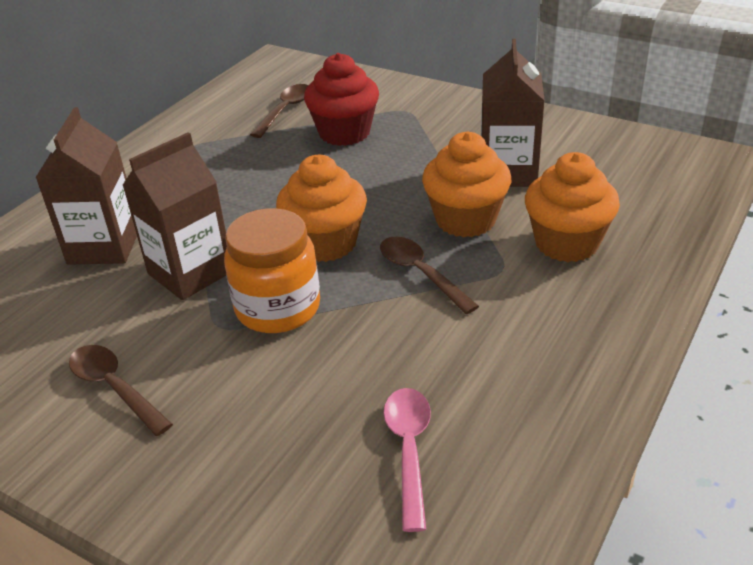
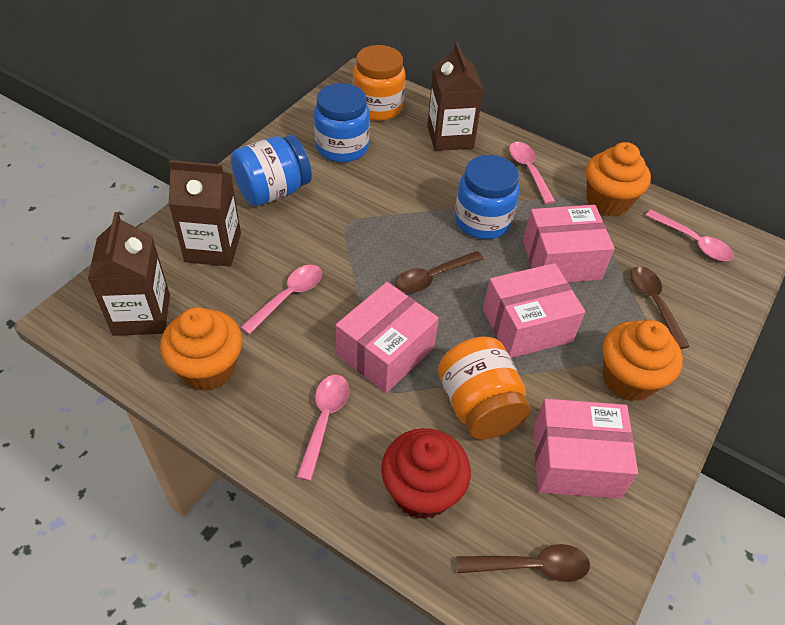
blue jar: none = 0 -> [231,135,312,206] [314,83,370,163] [455,155,519,239] = 3
orange jar: [224,208,320,333] = 1 -> [353,45,405,121] [438,337,531,440] = 2
pink box: none = 0 -> [336,282,439,393] [483,263,585,358] [523,205,615,282] [534,399,638,499] = 4
pink spoon: [384,388,431,532] = 1 -> [240,265,322,335] [296,375,349,481] [509,142,556,204] [645,210,734,261] = 4

